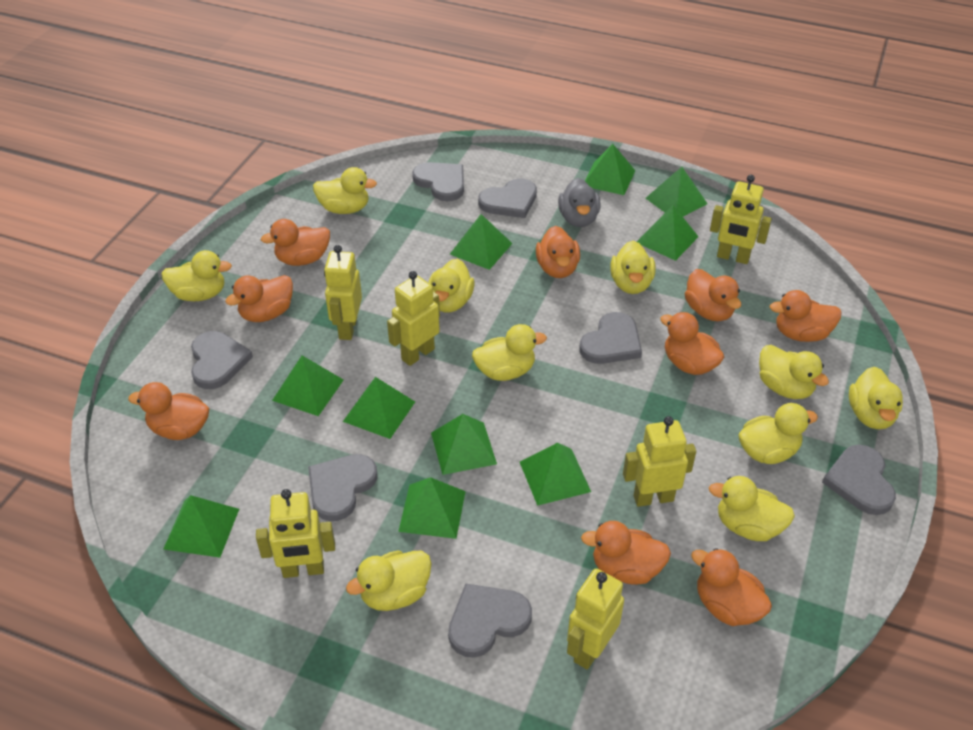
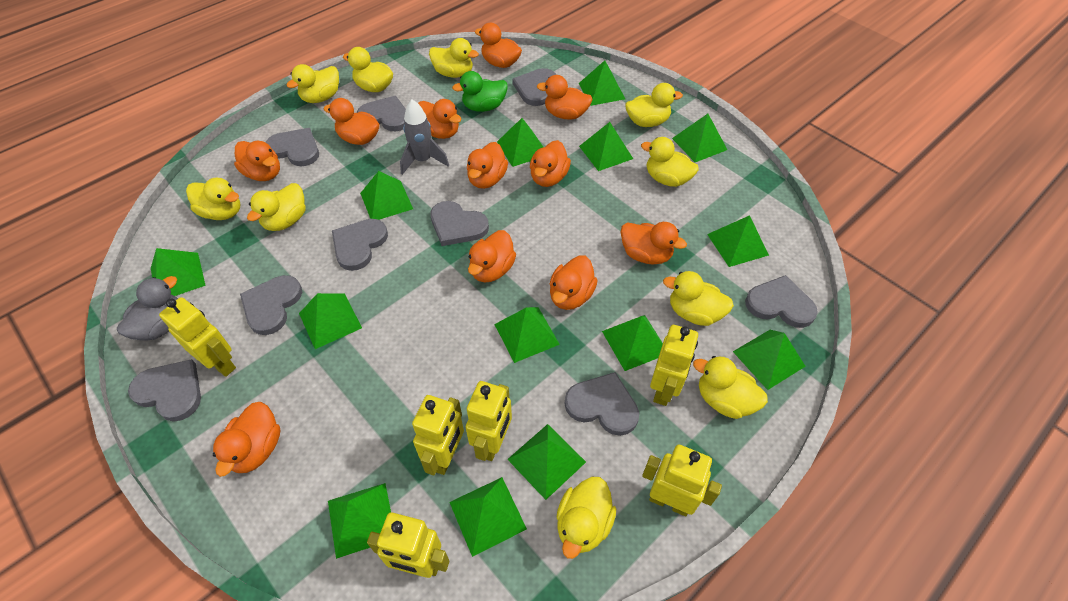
green duck: none = 0 -> [452,71,508,112] = 1
green pyramid: [163,495,239,558] [272,355,343,416] [343,377,415,439] [398,477,466,539] [431,414,497,475] [450,214,513,270] [520,443,591,506] [585,144,636,195] [637,205,699,261] [645,167,707,217] = 10 -> [151,248,206,296] [299,293,362,349] [328,483,391,559] [360,171,413,220] [450,477,527,557] [494,307,560,363] [497,118,543,167] [507,424,586,500] [579,61,625,106] [579,122,633,171] [602,315,663,371] [672,114,727,162] [707,215,769,267] [733,330,806,390] = 14
grey heart: [191,331,253,389] [308,454,377,521] [412,162,464,201] [448,583,532,658] [478,178,537,218] [580,312,642,364] [822,445,896,515] = 7 -> [128,359,201,422] [240,275,302,335] [266,128,319,166] [332,219,388,271] [357,96,406,131] [430,201,489,246] [512,68,556,106] [564,372,639,436] [745,275,818,328] = 9
grey rocket: none = 0 -> [400,100,449,175] = 1
orange duck: [128,382,209,440] [225,275,293,322] [261,219,330,266] [536,226,580,278] [581,521,671,585] [660,312,724,375] [685,269,741,321] [691,548,772,626] [769,290,841,342] = 9 -> [213,402,281,477] [234,141,280,181] [324,98,379,145] [418,99,462,139] [467,142,508,189] [468,230,516,283] [475,23,522,68] [530,140,571,187] [537,75,593,120] [550,255,598,310] [621,222,687,264] = 11

